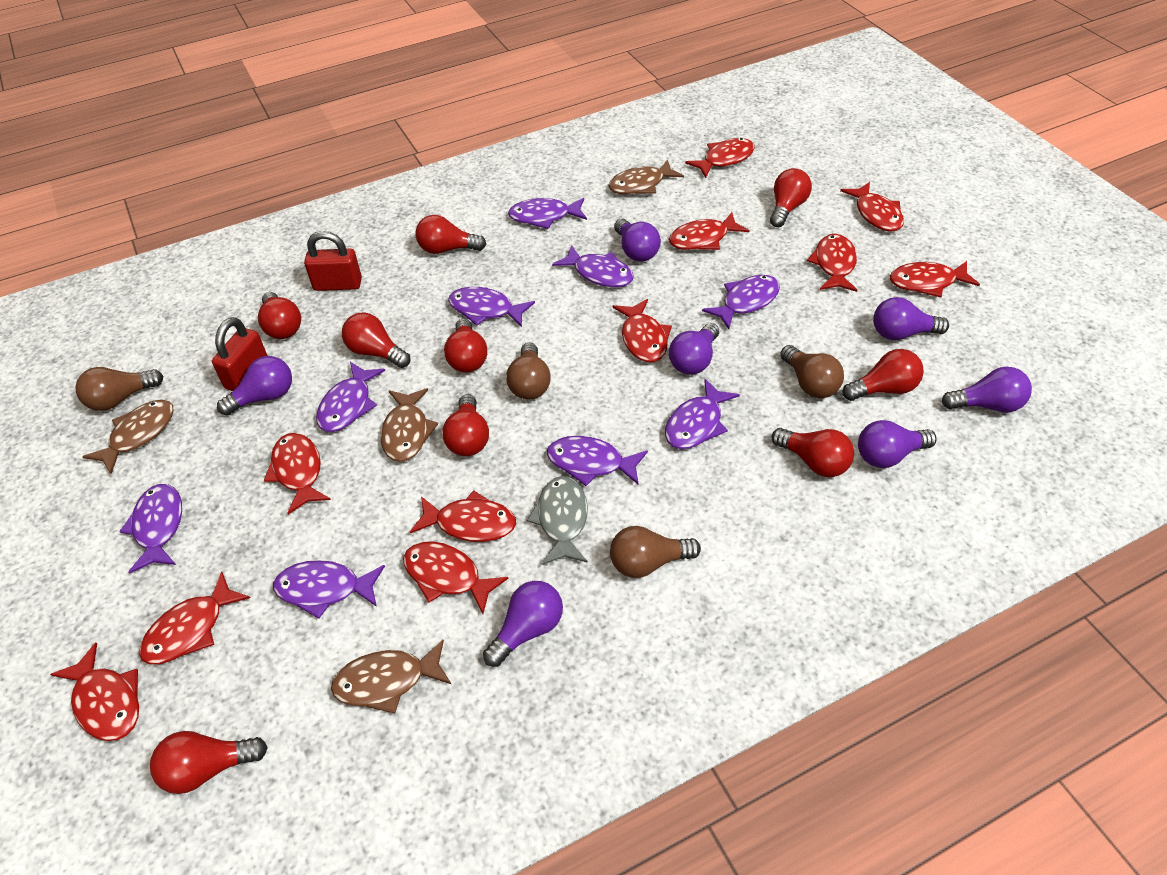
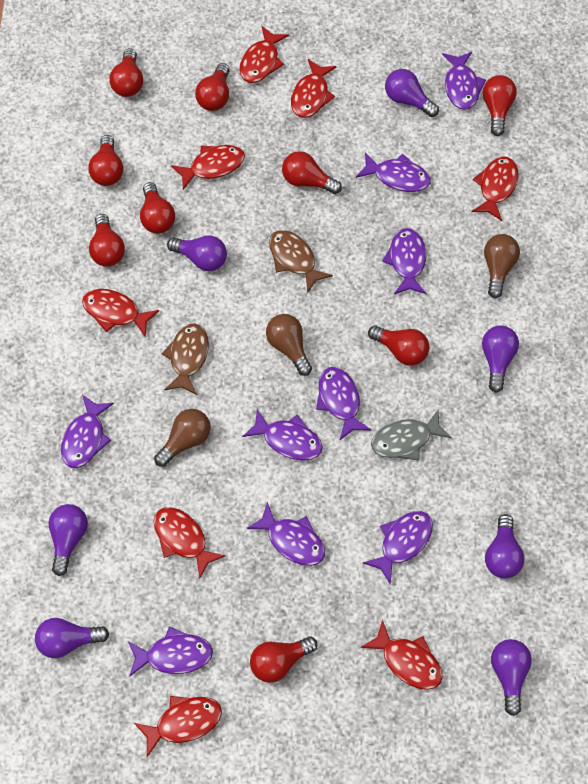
brown fish: [82,399,174,474] [331,640,451,714] [381,388,438,462] [608,159,684,194] = 4 -> [161,324,209,395] [269,230,333,293] = 2
brown light bulb: [75,367,163,411] [506,342,551,399] [610,526,701,578] [780,345,844,398] = 4 -> [154,409,211,467] [266,314,312,376] [484,234,520,298] = 3
red fish: [50,643,139,741] [139,571,251,664] [264,433,331,515] [403,541,509,614] [410,490,516,542] [612,299,672,362] [669,212,750,250] [685,138,755,178] [807,234,857,292] [840,182,904,232] [890,261,980,297] = 11 -> [82,289,159,336] [134,696,222,757] [154,507,226,578] [171,145,245,190] [240,26,289,83] [291,59,337,118] [361,620,443,690] [472,156,518,221] = 8
red padlock: [212,317,268,391] [304,231,362,291] = 2 -> none = 0

